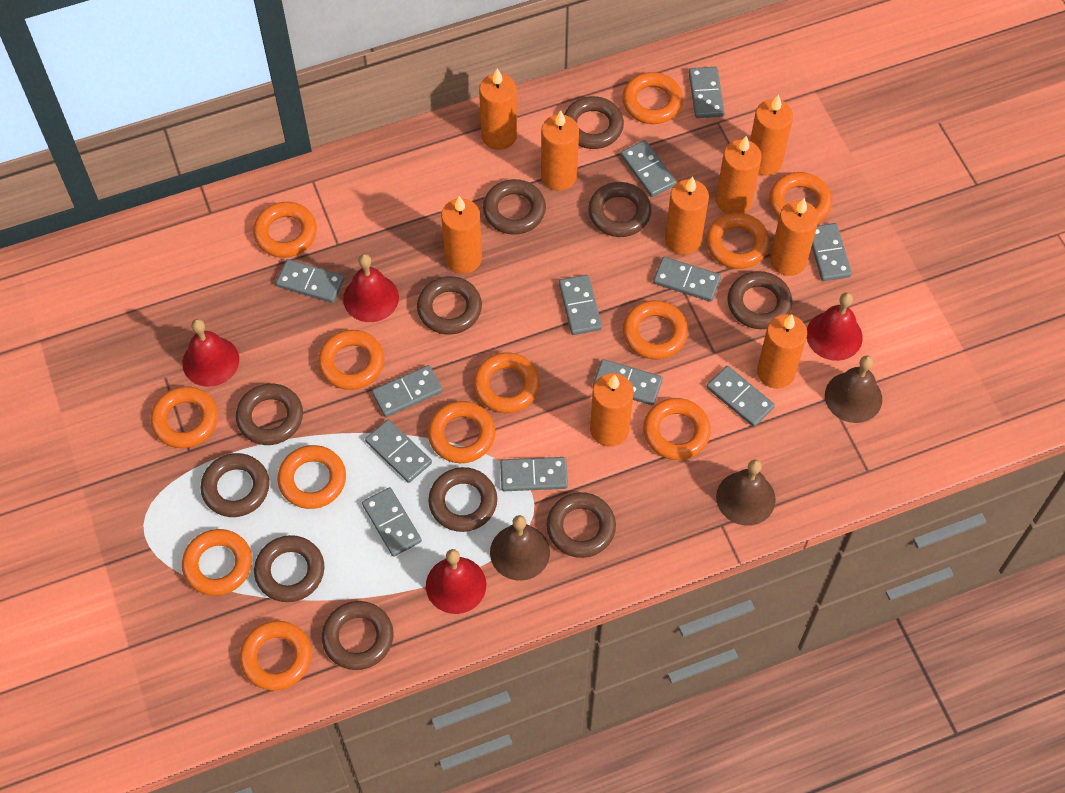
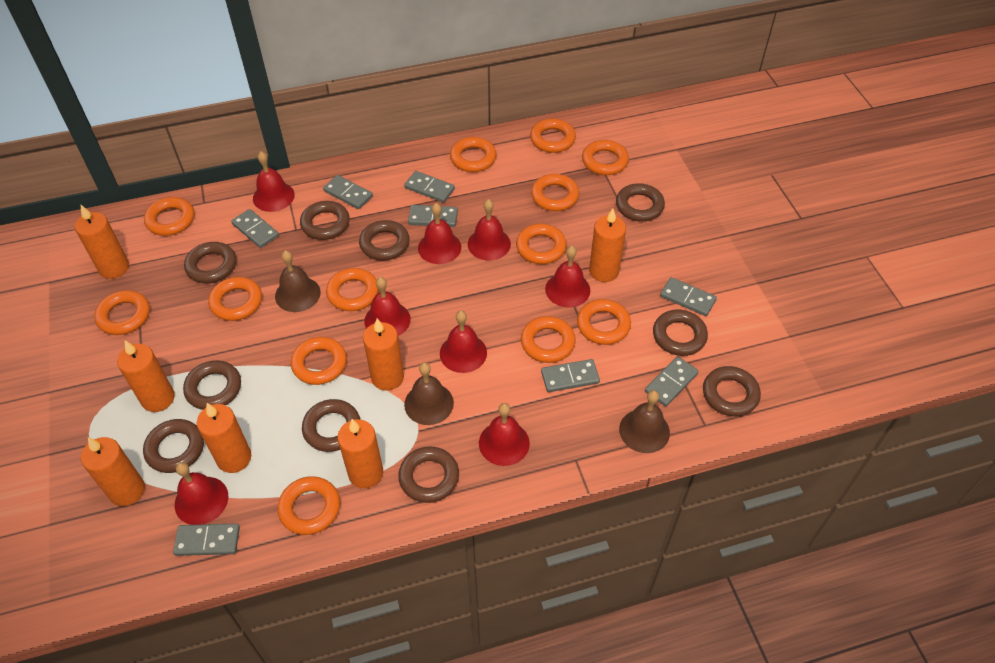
brown ring: [200,453,270,517] [236,383,303,445] [254,535,324,602] [322,601,393,670] [417,276,482,335] [428,467,497,532] [483,179,546,235] [546,492,616,558] [564,96,624,149] [588,182,651,237] [727,271,792,329] = 11 -> [143,419,204,473] [183,360,241,410] [184,242,236,283] [300,201,350,240] [302,399,360,452] [359,220,410,261] [398,446,459,503] [616,183,665,222] [653,310,708,356] [703,366,761,417] = 10
grey domino: [276,259,344,303] [362,487,422,557] [365,419,432,483] [372,365,443,417] [500,457,568,491] [559,275,602,335] [593,359,663,405] [621,140,676,197] [653,257,721,302] [689,67,725,118] [706,366,775,427] [812,223,852,281] = 12 -> [173,523,240,556] [231,209,279,248] [323,175,373,209] [404,171,455,203] [408,205,458,227] [541,359,600,392] [645,356,699,406] [660,277,717,316] = 8
orange candle: [441,196,482,274] [479,68,517,150] [541,110,579,191] [590,373,634,447] [665,176,709,255] [716,136,762,214] [750,94,793,175] [757,314,807,389] [770,198,819,276] = 9 -> [75,205,129,279] [81,437,145,506] [117,340,175,412] [197,403,251,473] [338,419,383,489] [363,319,404,391] [589,208,626,282] = 7
red bell: [182,319,239,387] [343,254,399,322] [426,549,486,614] [807,292,863,361] = 4 -> [175,462,228,525] [253,151,295,212] [364,277,411,336] [418,203,461,264] [440,311,487,373] [468,199,511,261] [479,403,530,466] [545,246,590,307] = 8

